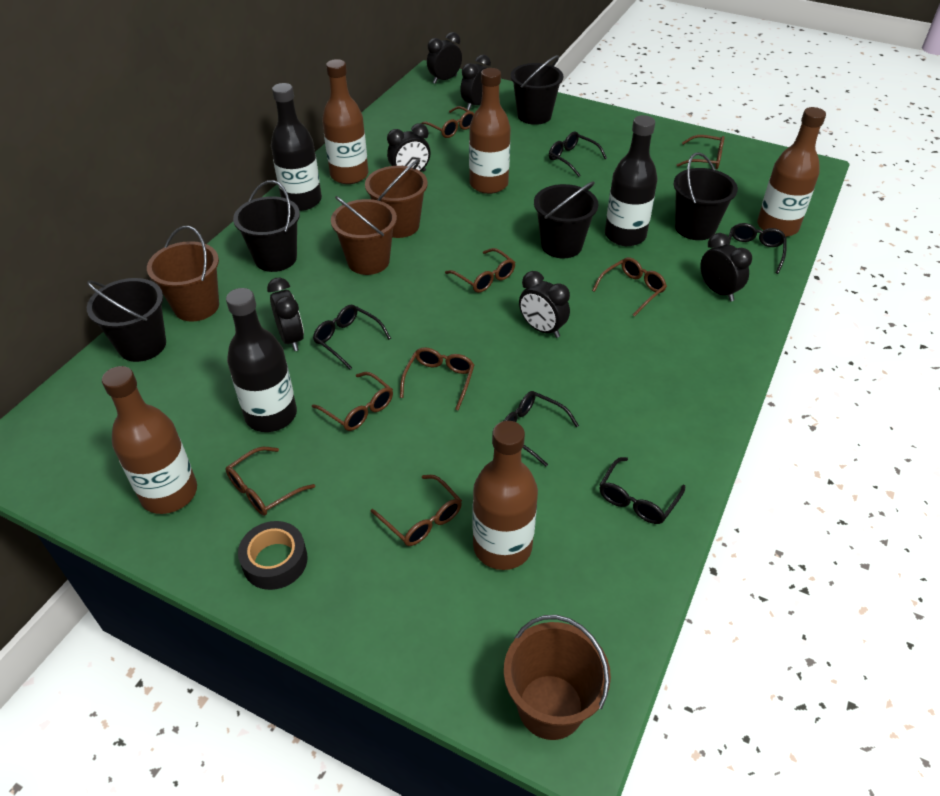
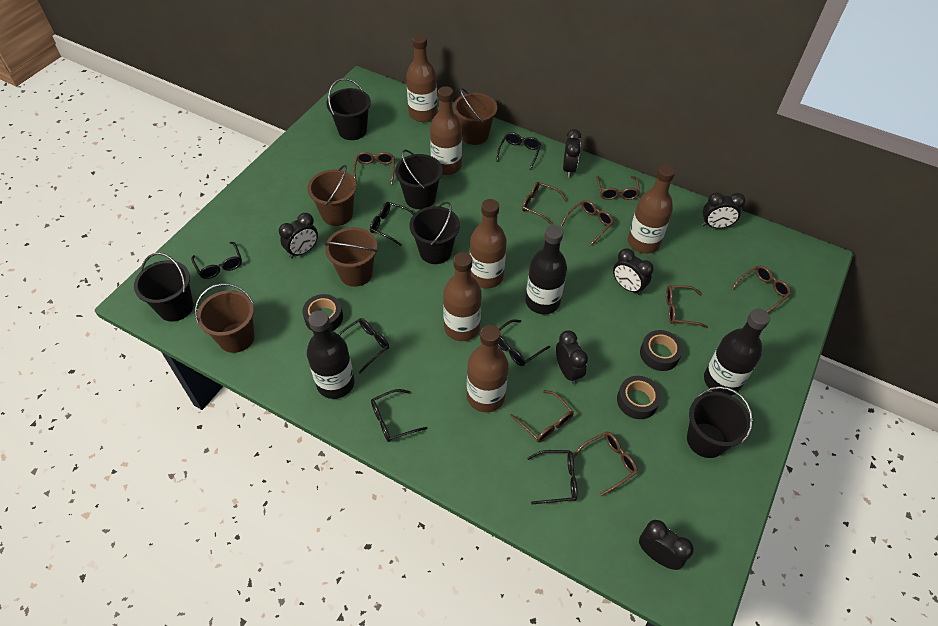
black glasses: [313,305,391,369] [504,391,579,466] [549,132,607,177] [600,457,685,524] [728,223,787,274] = 5 -> [191,242,242,279] [338,318,389,374] [370,202,414,246] [371,389,427,442] [496,132,541,170] [498,319,550,366] [527,450,577,504] = 7
black tape: [238,521,308,590] = 1 -> [302,294,343,331] [617,376,661,419] [640,330,683,371] = 3
brown bottle: [102,366,197,514] [322,59,368,184] [469,68,511,194] [473,421,538,570] [757,107,826,237] = 5 -> [406,34,437,122] [430,86,462,175] [443,252,482,341] [467,325,509,412] [470,199,507,289] [628,165,675,254] = 6

